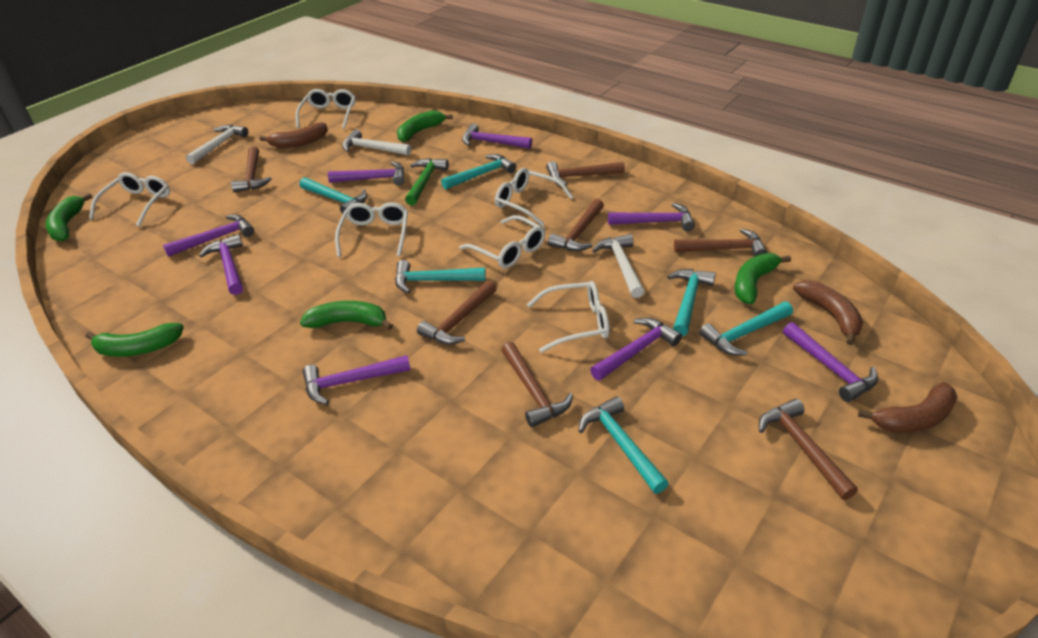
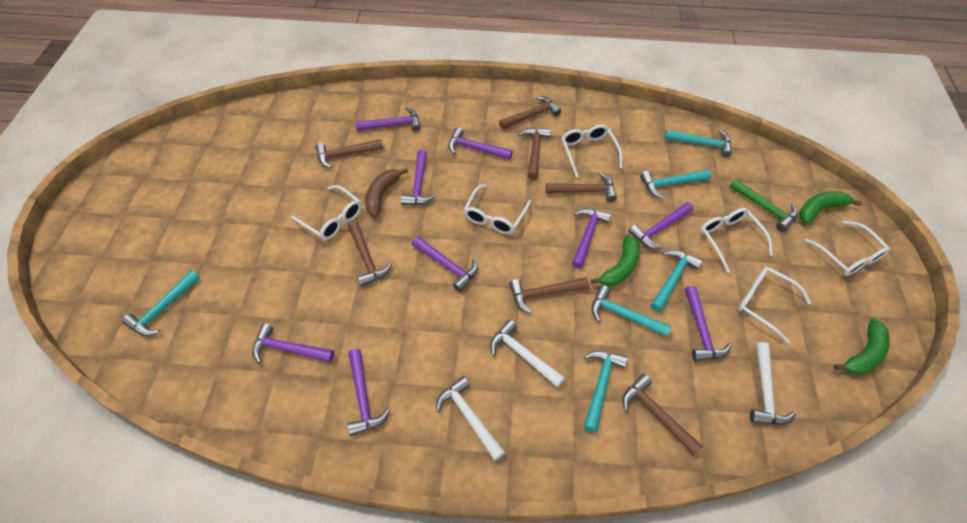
brown banana: [260,122,328,148] [793,280,863,345] [858,382,957,433] = 3 -> [365,168,408,217] = 1
green banana: [45,193,92,241] [85,323,184,357] [300,301,393,330] [397,110,453,142] [735,253,791,304] = 5 -> [591,235,640,286] [799,191,862,224] [834,318,890,375] = 3
purple hammer: [163,214,254,257] [199,234,243,295] [302,355,411,405] [328,161,404,185] [462,124,532,149] [590,318,682,381] [608,203,695,231] [783,322,878,402] = 8 -> [252,323,335,364] [347,349,391,436] [355,107,421,131] [401,150,436,205] [412,236,478,292] [448,127,513,160] [572,208,611,269] [628,202,693,249] [685,286,732,362] = 9

